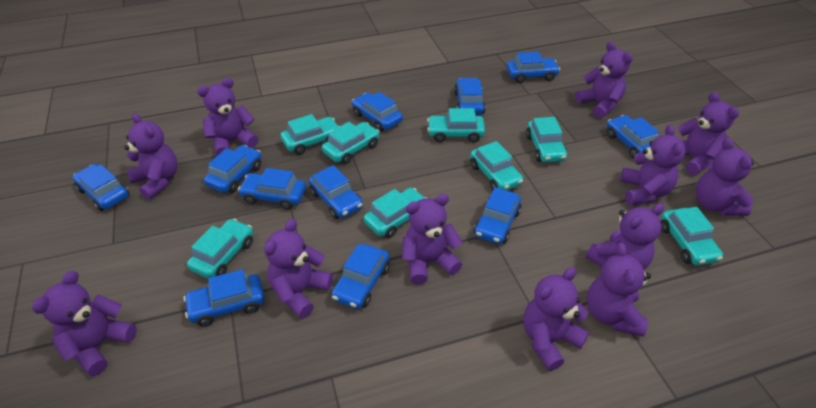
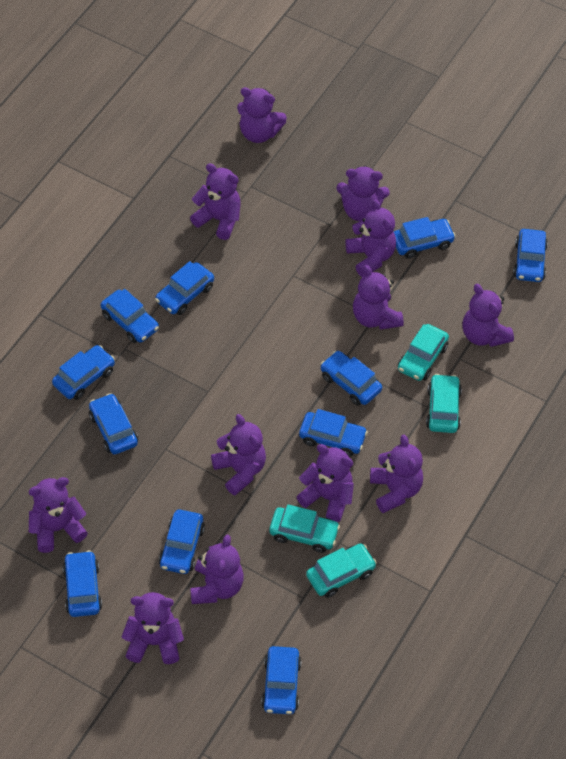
turquoise car: [187,219,253,279] [280,114,340,155] [322,122,380,164] [363,188,427,238] [427,108,485,142] [470,141,523,191] [526,117,567,163] [661,207,723,266] = 8 -> [269,504,340,553] [306,543,377,598] [398,324,449,381] [426,374,462,433] = 4

